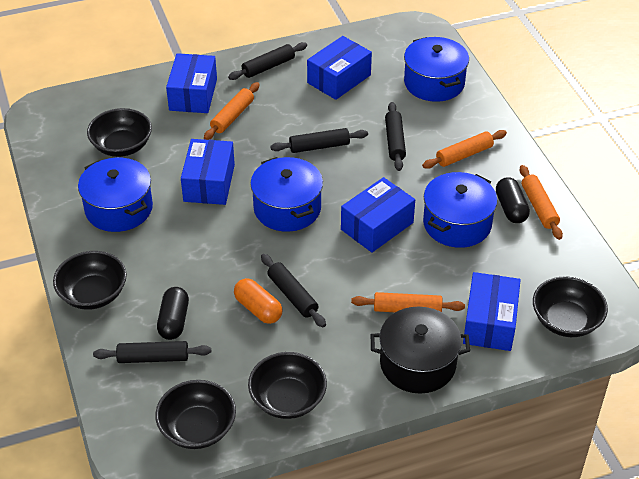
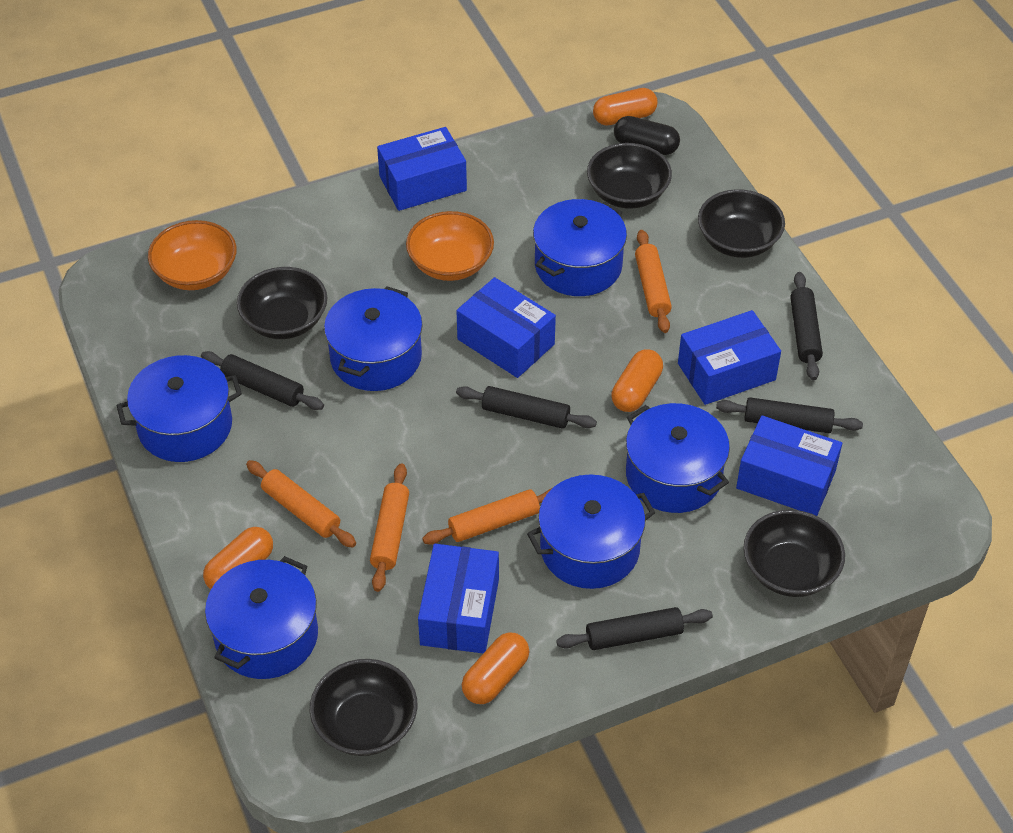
black capsule: [157,287,189,340] [496,177,530,223] = 2 -> [614,116,680,155] = 1
black pot: [371,307,470,393] = 1 -> none = 0
blue pot: [78,158,153,232] [250,157,323,232] [404,37,469,102] [423,172,497,248] = 4 -> [117,355,242,462] [205,556,318,679] [324,286,422,391] [527,474,655,589] [533,199,627,296] [626,403,730,513] = 6
orange bowl: none = 0 -> [148,220,237,290] [406,211,494,281] = 2
orange capsule: [234,278,283,324] = 1 -> [203,527,273,589] [462,633,529,704] [593,88,658,126] [612,349,663,412] = 4

